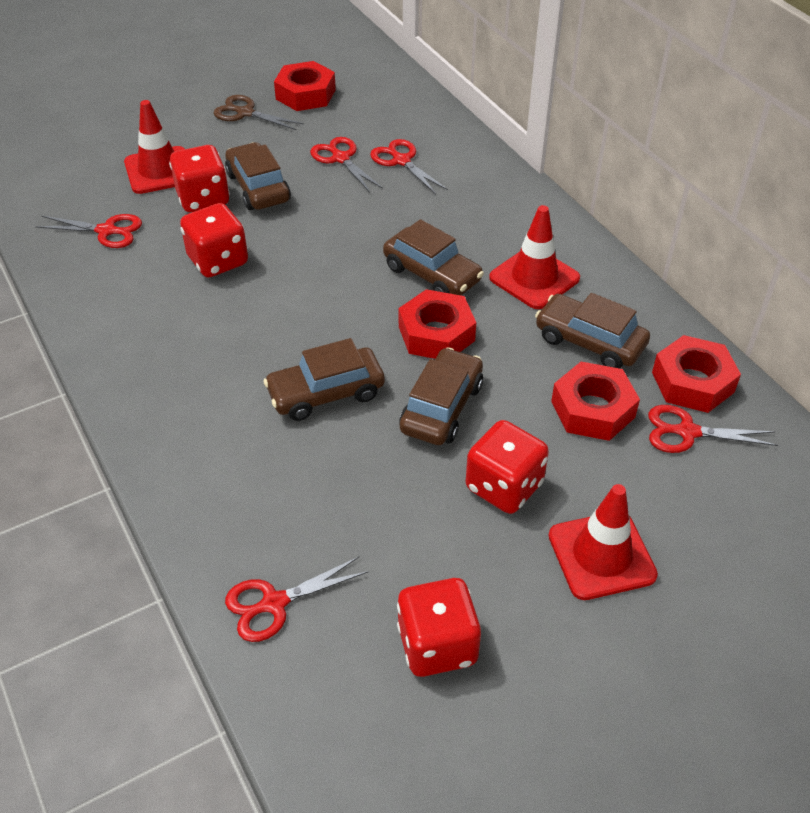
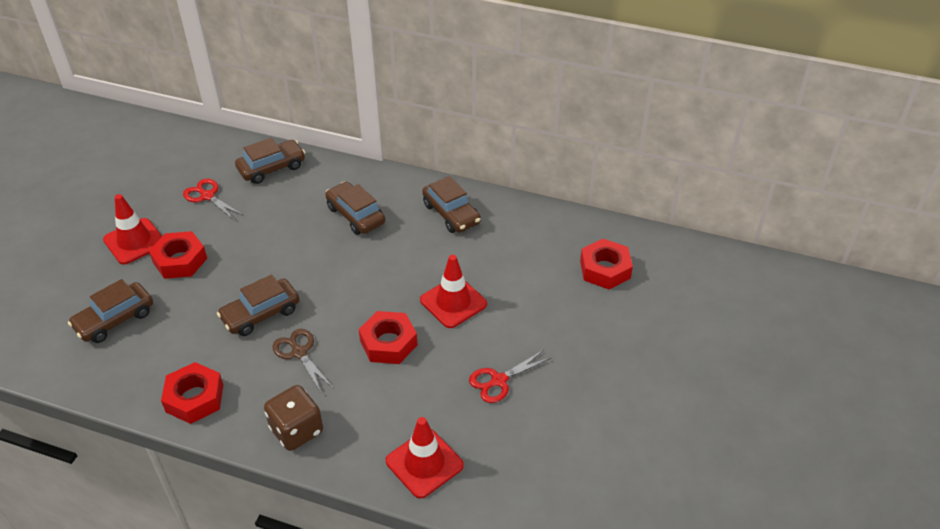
brown dice: none = 0 -> [264,385,323,451] = 1
red dice: [169,145,230,212] [180,203,248,277] [397,578,481,677] [466,420,549,514] = 4 -> none = 0
red scissors: [35,214,142,248] [225,556,369,642] [310,137,383,192] [370,139,448,194] [648,405,778,453] = 5 -> [183,179,244,221] [469,350,552,403] = 2

